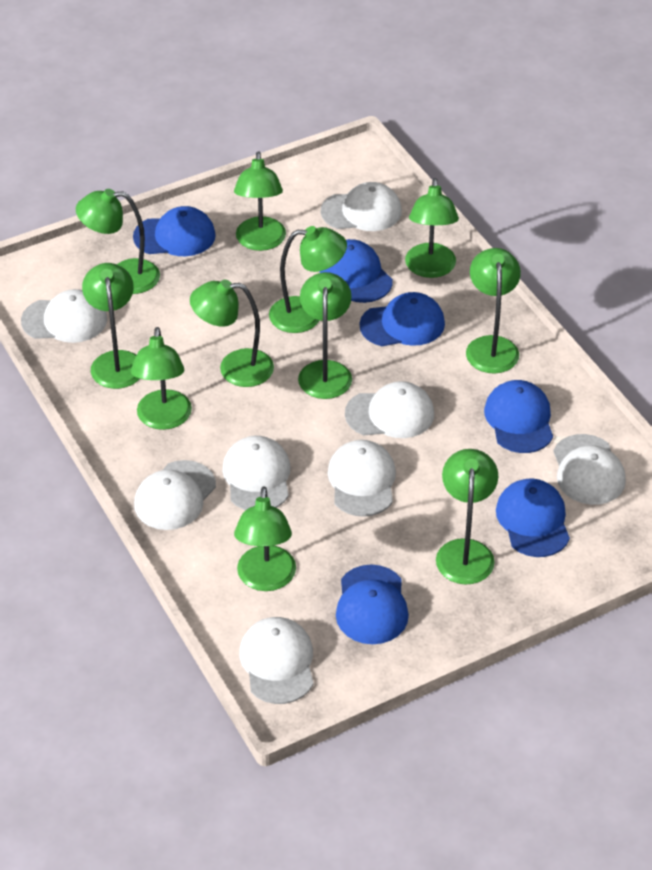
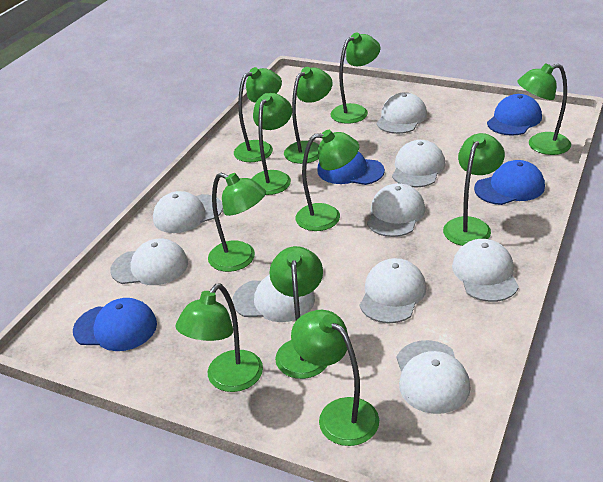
blue cap: [133,206,216,256] [319,239,393,303] [336,565,409,644] [359,292,445,346] [484,380,553,453] [496,479,570,557] = 6 -> [73,298,157,351] [317,151,385,185] [474,160,545,205] [487,94,542,136] = 4
white cap: [21,289,107,343] [134,460,216,530] [222,436,291,510] [239,617,314,704] [321,182,402,231] [328,440,396,517] [345,381,434,438] [553,434,626,505] = 8 -> [110,238,188,285] [153,191,223,233] [232,274,315,322] [360,258,426,323] [367,183,425,237] [376,92,427,134] [392,140,445,187] [396,340,470,414] [452,239,519,302] = 9

